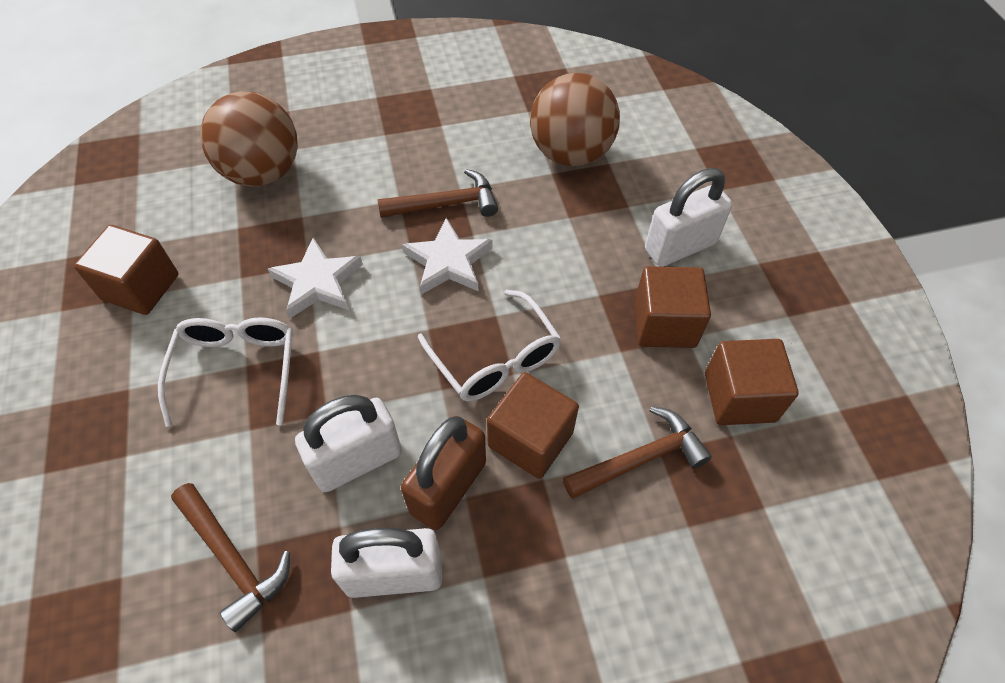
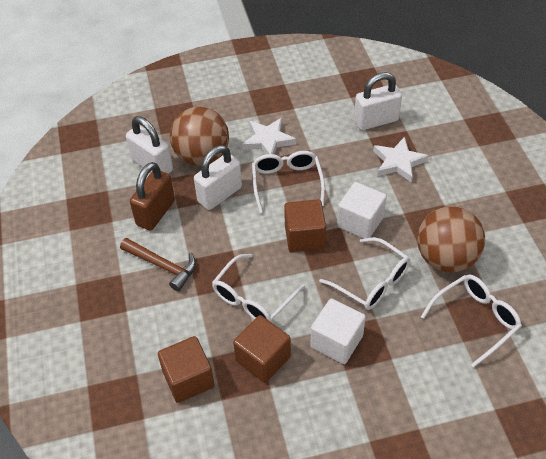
brown cube: [74,225,179,315] [487,372,579,479] [634,266,711,348] [705,339,799,425] = 4 -> [158,336,215,403] [233,315,291,383] [284,199,326,252] = 3
brown hammer: [171,483,290,632] [377,169,498,218] [563,406,712,499] = 3 -> [120,238,196,291] = 1
white cube: none = 0 -> [310,299,366,364] [337,182,387,238] = 2
white glasses: [158,317,293,427] [418,290,562,401] = 2 -> [212,254,305,322] [252,151,325,213] [319,237,410,310] [421,274,522,367] = 4

